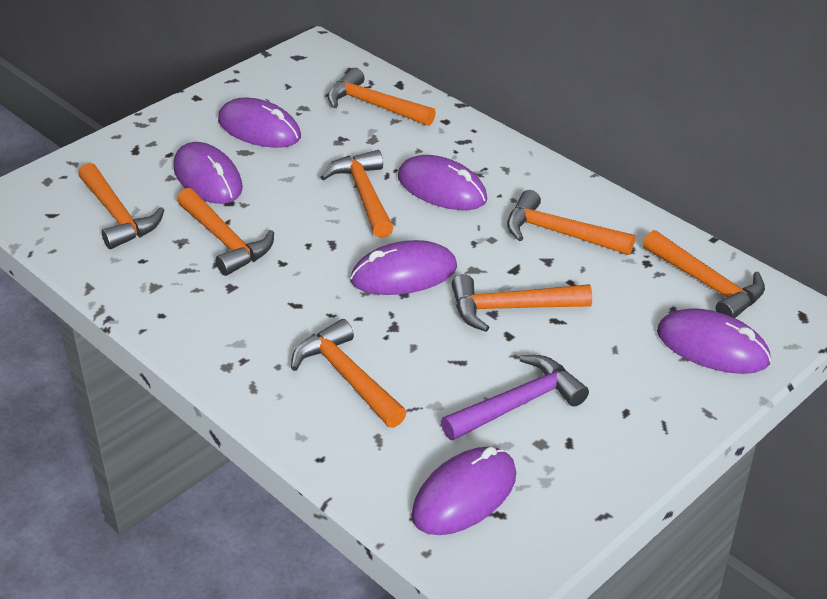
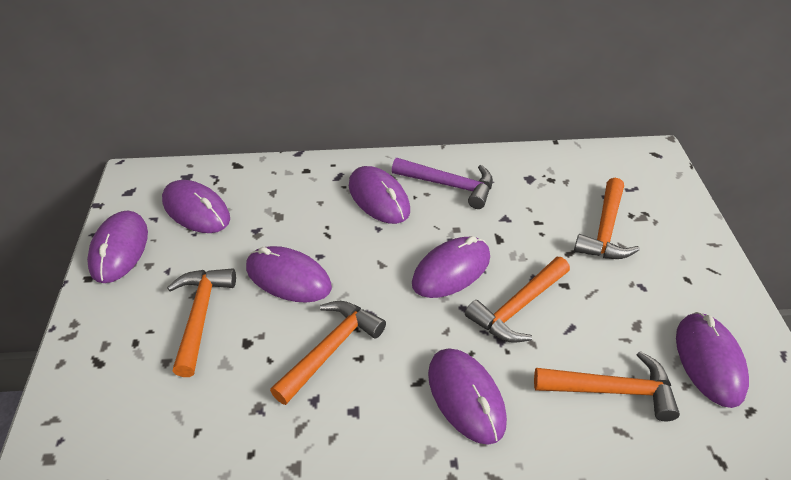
orange hammer: [78,163,164,249] [177,188,274,276] [291,319,407,428] [320,150,394,238] [327,68,436,126] [452,274,592,332] [507,190,635,255] [643,230,765,318] = 8 -> [167,268,236,377] [270,301,386,405] [465,257,570,343] [534,351,680,421] [574,178,640,259] = 5
purple mouse: [173,142,243,204] [218,98,301,148] [350,240,457,295] [398,155,487,210] [412,447,516,535] [657,308,771,374] = 6 -> [87,210,148,283] [162,180,230,233] [246,246,332,303] [349,166,410,224] [412,236,490,298] [428,349,507,445] [676,312,749,408] = 7

